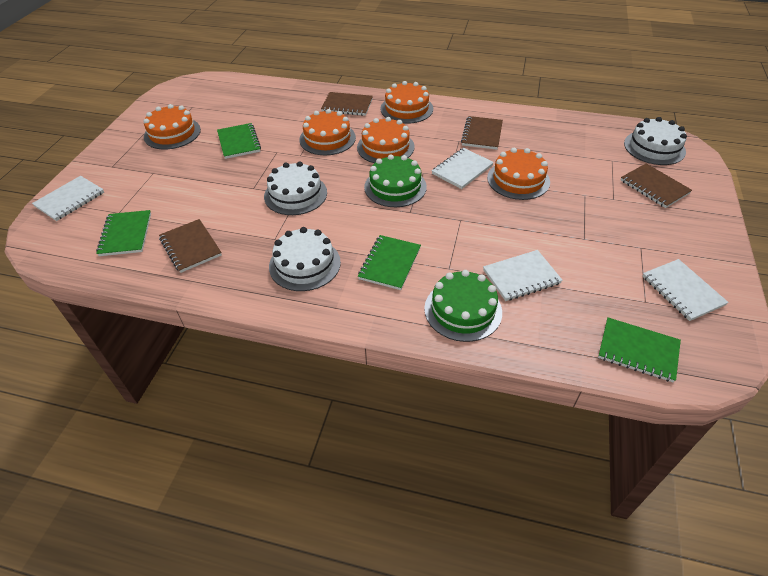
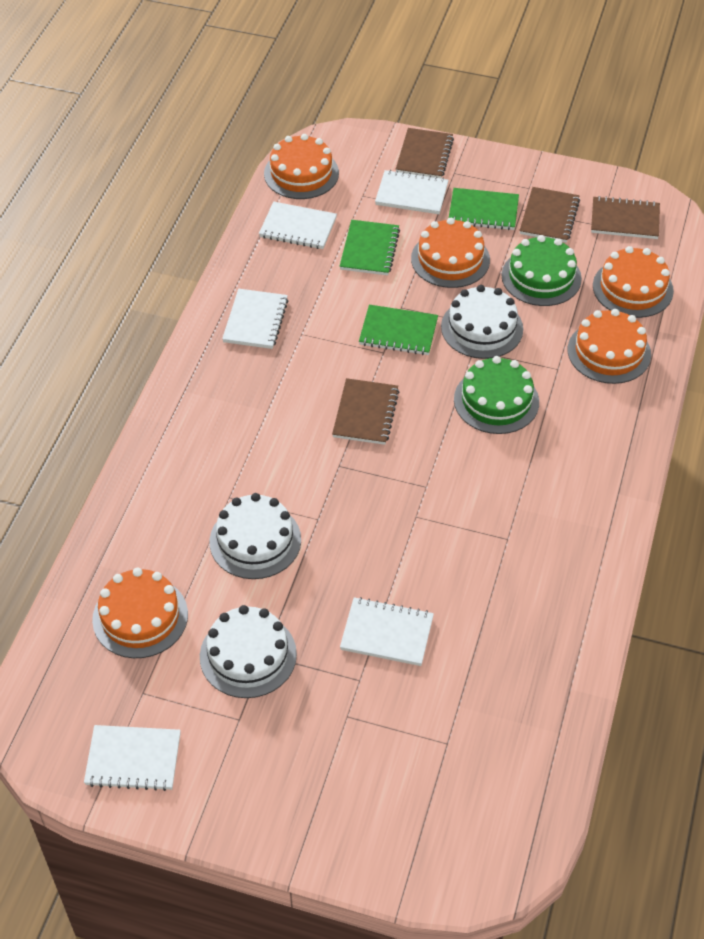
green notebook: [96,210,151,256] [217,123,261,159] [358,235,421,290] [598,318,681,382] = 4 -> [340,220,400,275] [359,305,438,355] [449,188,519,230] = 3
white notebook: [32,176,104,221] [432,148,494,189] [483,250,563,301] [642,259,729,321] = 4 -> [84,725,181,791] [222,289,288,349] [259,202,337,249] [340,597,434,666] [375,170,449,214] = 5

